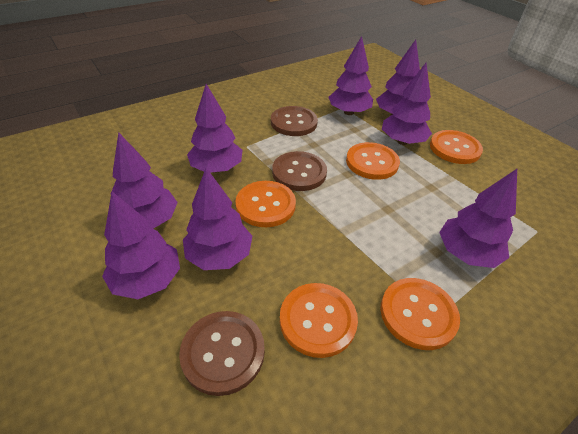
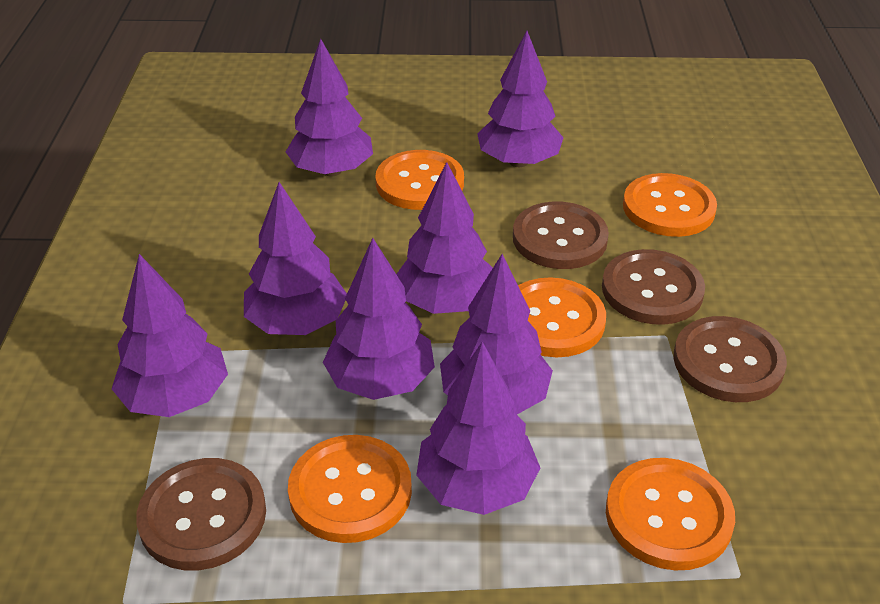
brown button: [179,311,265,396] [271,106,318,136] [272,151,327,191] = 3 -> [136,458,266,570] [513,202,609,269] [602,249,705,325] [674,316,787,402] = 4

